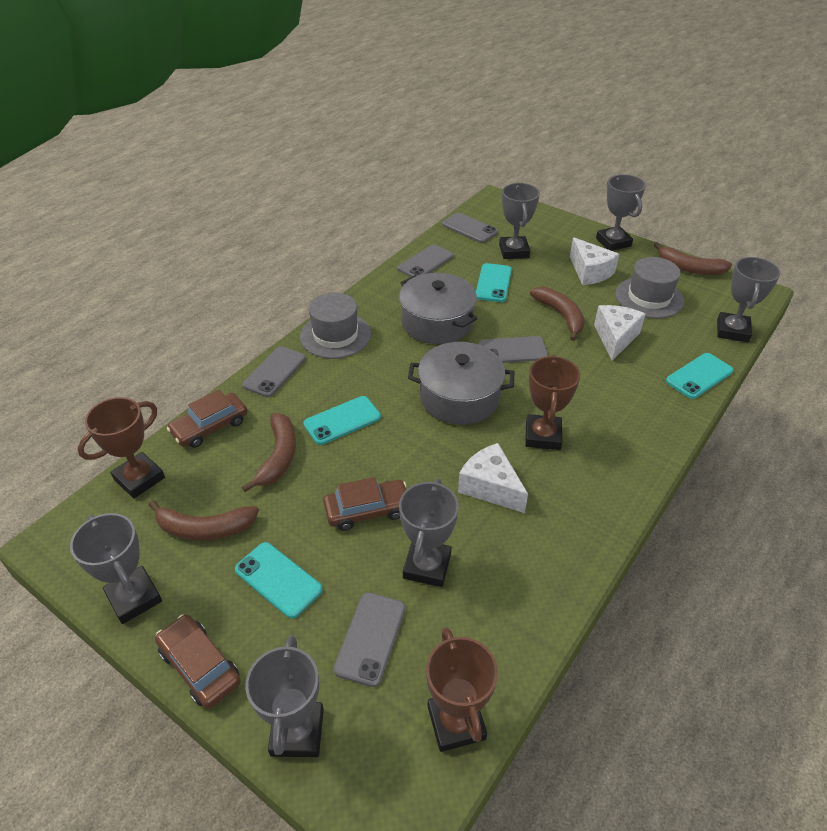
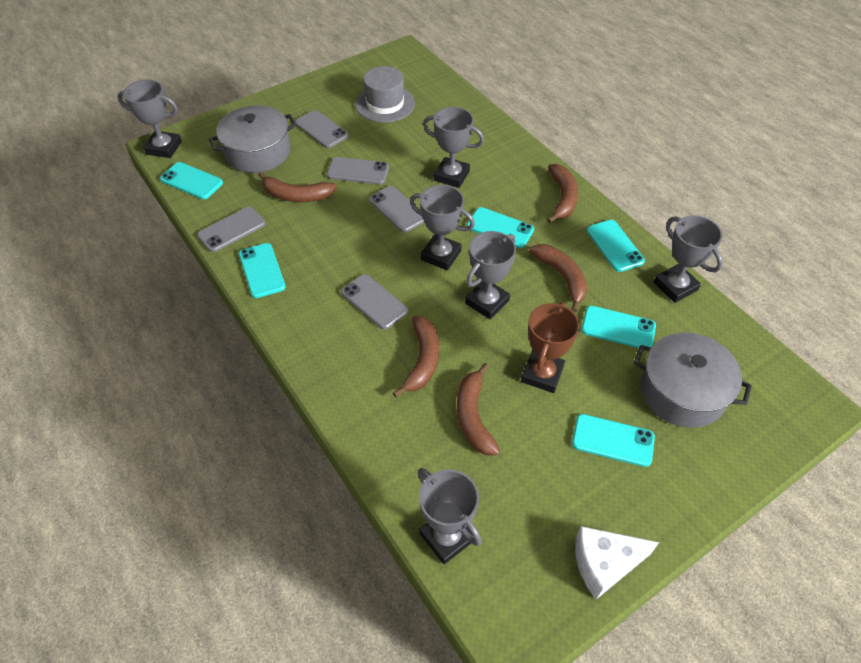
brown banana: [148,500,259,540] [242,413,296,492] [530,287,585,341] [654,242,732,275] = 4 -> [258,172,336,202] [393,316,439,397] [457,363,500,455] [529,244,587,312] [547,164,578,223] = 5
brown car: [155,614,241,708] [167,390,247,448] [323,477,406,531] = 3 -> none = 0
brown trophy: [77,397,165,498] [426,627,498,752] [525,355,580,450] = 3 -> [521,301,580,393] = 1
grey hat: [300,293,371,359] [615,257,684,318] = 2 -> [355,66,415,123] = 1
turquoise phone: [235,542,323,619] [303,396,381,445] [476,263,512,302] [666,353,733,399] = 4 -> [160,162,223,199] [239,243,286,298] [467,207,534,248] [572,414,655,467] [581,306,656,348] [587,220,645,272] = 6
white cheese: [458,443,528,513] [570,237,619,285] [594,305,645,361] = 3 -> [575,526,659,599] = 1

